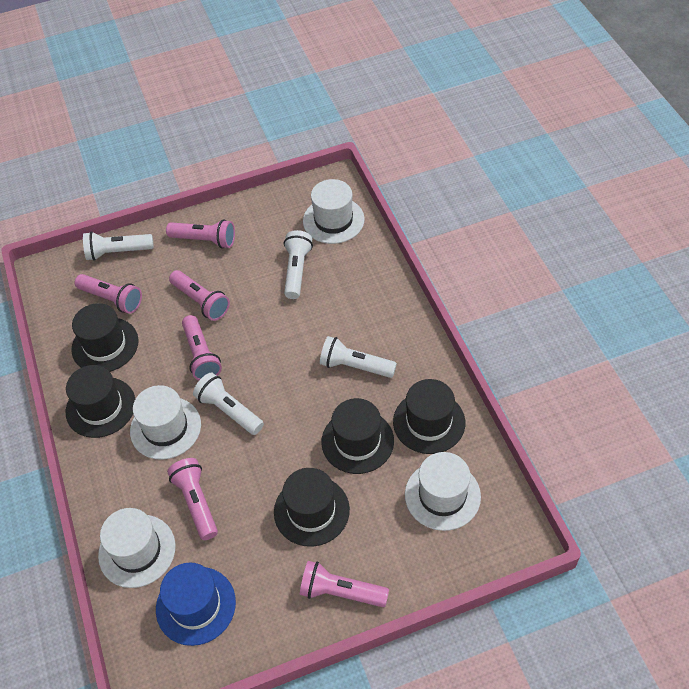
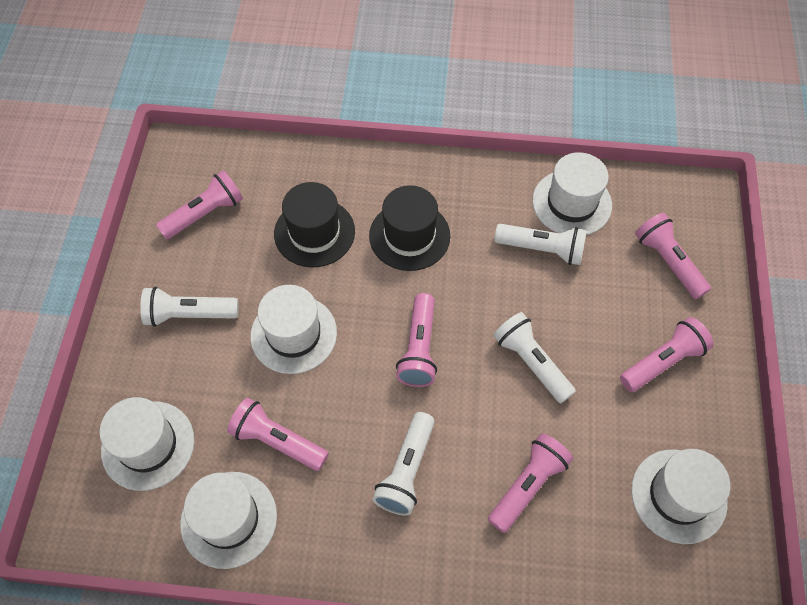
black hat: [66,365,135,438] [71,303,139,372] [274,468,350,547] [321,398,394,474] [393,379,465,454] = 5 -> [274,182,355,268] [369,185,450,271] = 2
blue hat: [156,563,236,646] = 1 -> none = 0
white hat: [98,508,176,588] [130,385,201,460] [303,179,365,244] [405,452,481,531] = 4 -> [100,397,194,491] [180,472,277,569] [250,285,337,374] [532,152,612,235] [631,449,730,544] = 5

